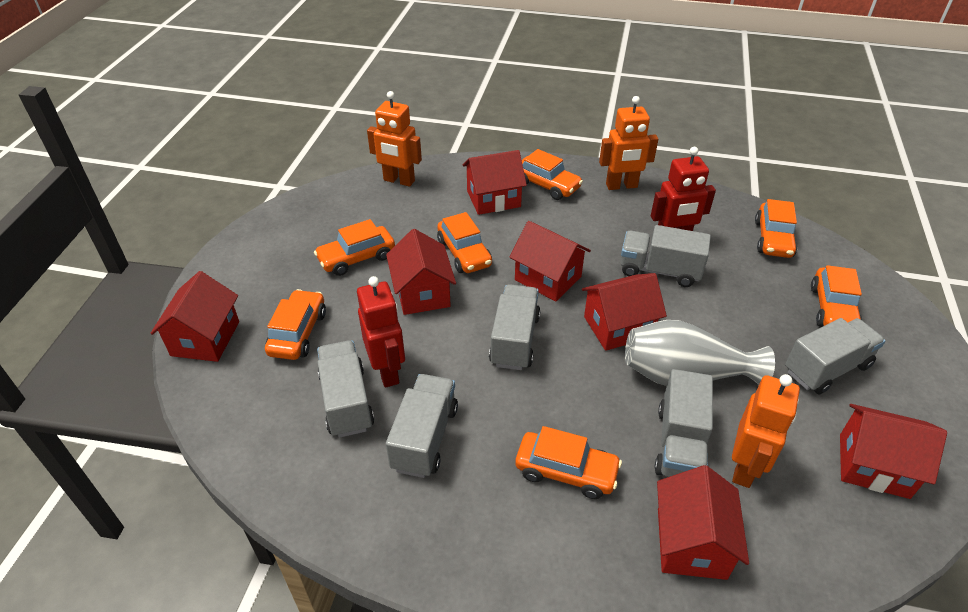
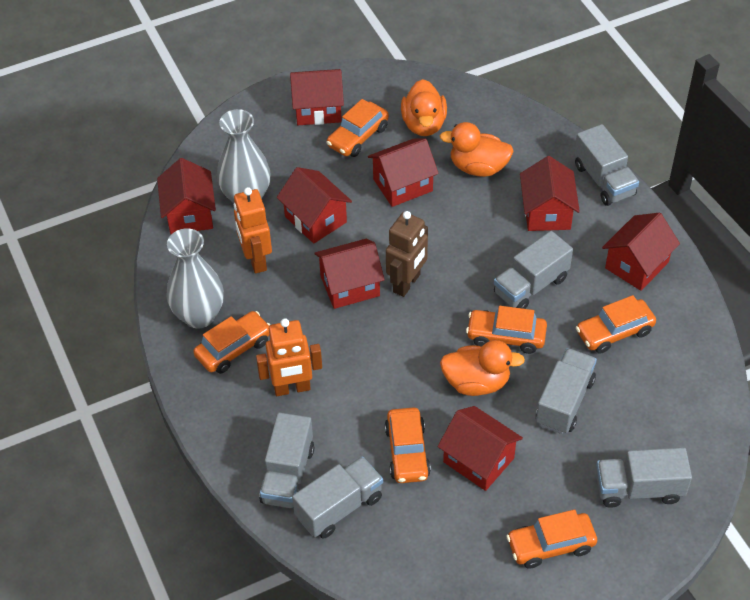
brown robot: none = 0 -> [386,211,428,297] = 1
grey vase: [625,320,775,386] = 1 -> [166,228,224,328] [217,109,271,204] = 2
orange car: [265,289,326,360] [314,219,395,276] [437,212,492,273] [515,426,622,499] [522,149,583,200] [755,199,798,258] [811,265,862,327] = 7 -> [193,311,270,374] [326,99,389,157] [385,407,431,483] [466,306,547,354] [506,509,597,569] [576,295,656,354] = 6
orange duck: none = 0 -> [401,79,447,136] [440,122,514,177] [440,340,525,396] = 3
orange robot: [367,91,422,187] [599,96,658,190] [732,374,800,488] = 3 -> [234,187,272,273] [256,318,322,396] = 2
red house: [150,271,239,362] [386,229,456,315] [463,150,527,215] [509,221,591,302] [582,273,667,351] [657,465,749,580] [840,404,947,499] = 7 -> [157,158,216,234] [277,167,352,244] [290,69,344,125] [314,239,385,309] [368,138,439,207] [437,406,523,491] [520,156,580,231] [602,213,680,291] = 8
red robot: [357,276,405,388] [651,147,716,231] = 2 -> none = 0

